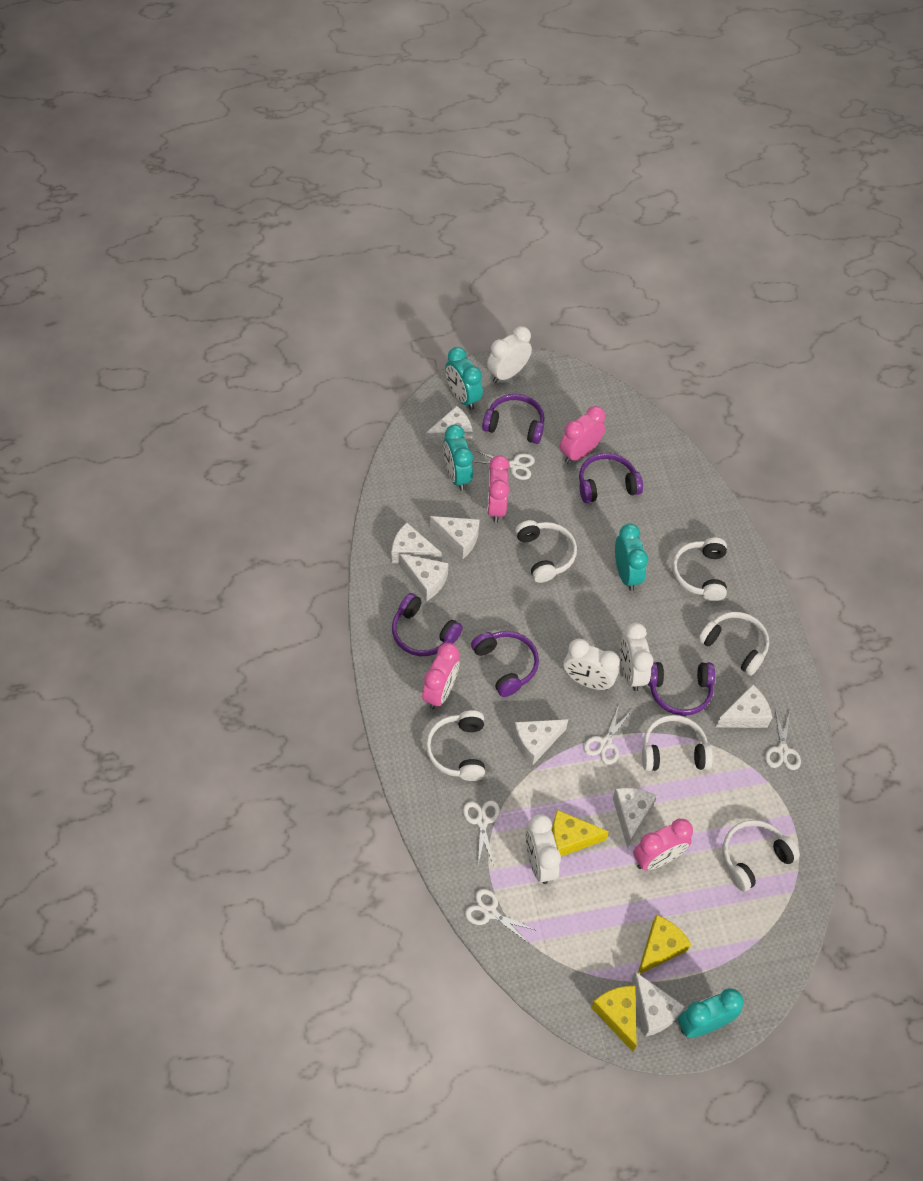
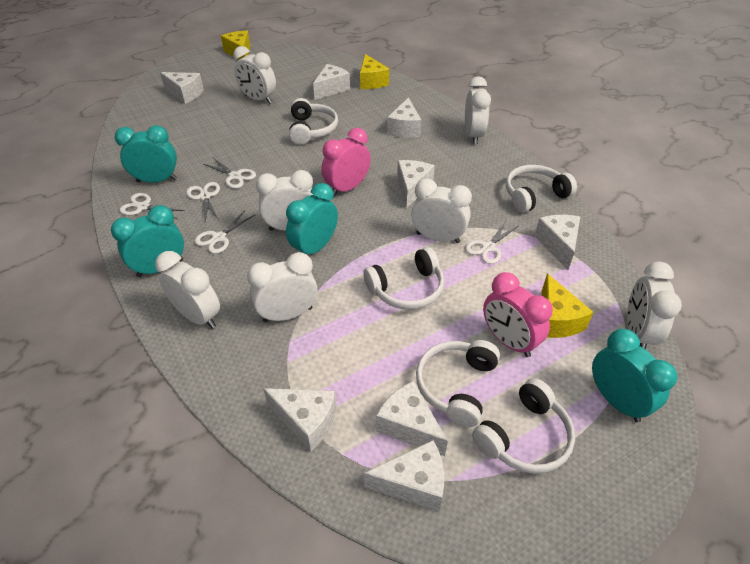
pink clock: [422,643,460,709] [487,455,510,523] [560,406,605,464] [633,819,693,870] = 4 -> [322,128,371,197] [483,272,553,357] = 2
purple headphones: [392,593,463,656] [471,631,539,697] [482,394,545,444] [579,453,643,503] [648,662,715,716] = 5 -> none = 0
white clock: [487,326,532,383] [525,814,561,884] [564,639,620,690] [620,623,654,691] = 4 -> [155,251,220,329] [233,46,276,104] [247,252,318,323] [256,170,313,231] [411,179,472,243] [465,76,491,145] [627,261,682,349] = 7
white headphones: [426,710,485,781] [515,520,577,583] [642,715,713,771] [672,538,727,601] [698,612,769,676] [723,820,800,892] = 6 -> [289,98,338,145] [363,247,444,310] [416,340,500,427] [472,378,575,474] [506,165,577,213] = 5

